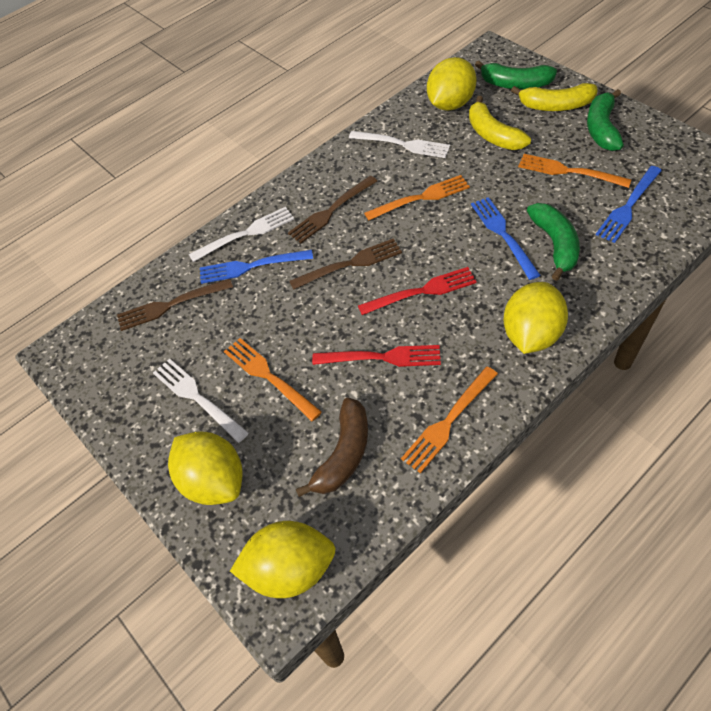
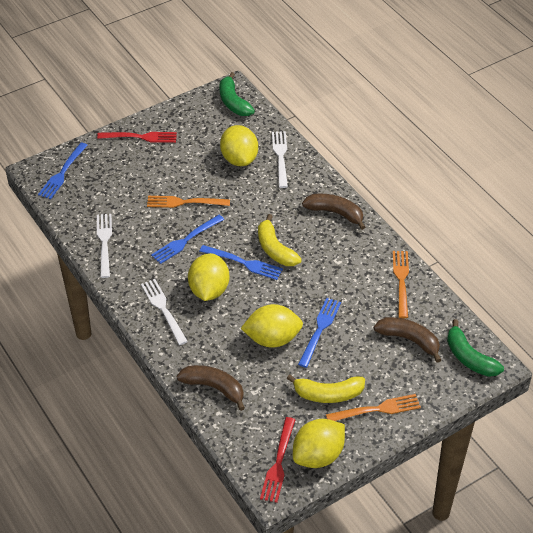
blue fork: [200,250,313,284] [471,197,541,280] [596,166,662,243] = 3 -> [38,143,88,199] [151,215,224,264] [199,245,283,280] [298,298,341,368] = 4
brown banana: [296,398,368,497] = 1 -> [177,365,245,411] [302,194,365,230] [374,317,441,363] = 3
brown fork: [117,279,233,331] [288,176,377,244] [289,238,402,290] = 3 -> none = 0
green banana: [475,60,557,89] [527,203,580,281] [587,89,624,151] = 3 -> [219,72,255,116] [447,319,504,377] = 2
orange fork: [224,338,322,421] [364,175,470,221] [401,366,498,474] [518,154,631,188] = 4 -> [147,196,230,208] [326,394,421,421] [393,251,409,318] = 3

